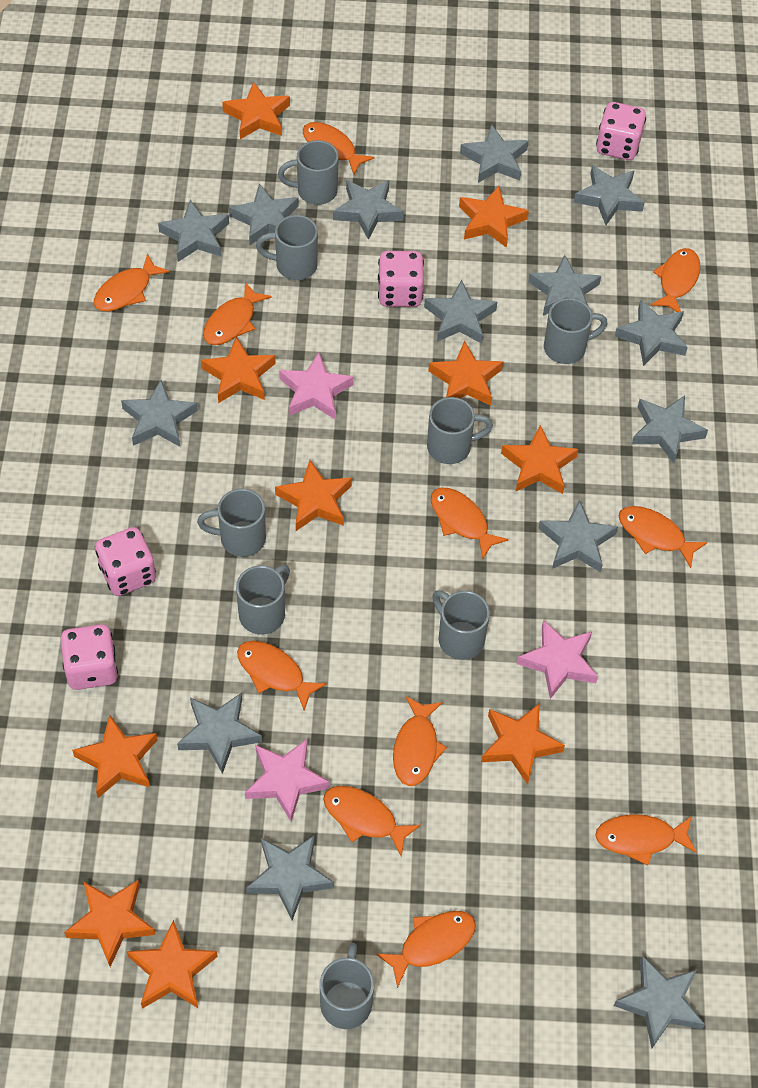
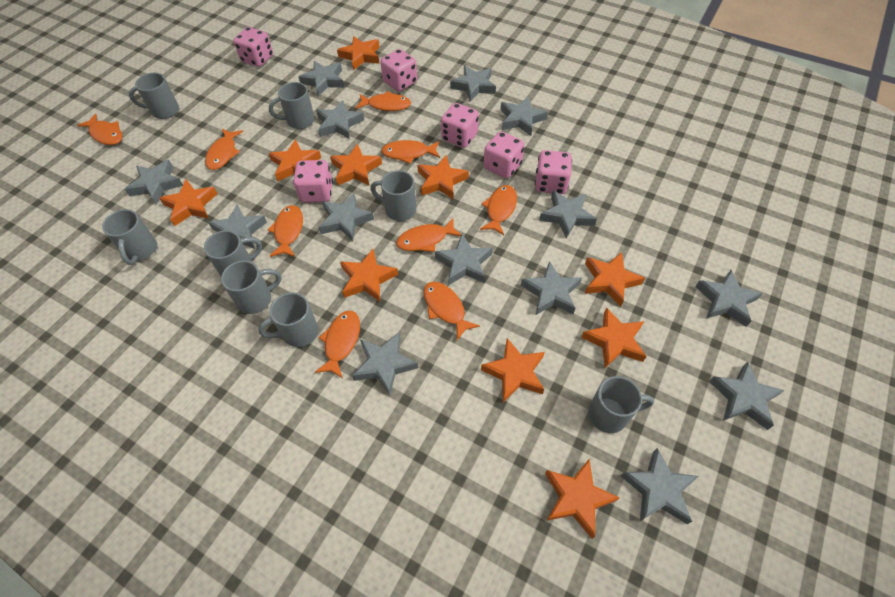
orange fish: [94,253,170,311] [203,282,272,345] [237,641,327,710] [303,122,375,174] [323,786,421,856] [376,911,476,988] [393,696,447,786] [431,488,509,559] [595,814,697,865] [619,506,708,568] [651,248,700,312] = 11 -> [77,114,123,145] [205,129,243,170] [268,205,303,257] [315,311,360,378] [356,91,411,111] [381,140,440,164] [396,218,462,252] [423,282,480,340] [480,185,517,235] = 9
pink dice: [61,624,118,690] [95,527,156,596] [378,251,424,307] [596,102,646,160] = 4 -> [233,27,273,67] [293,160,333,203] [380,49,417,91] [441,103,479,148] [484,131,524,178] [535,150,572,194] = 6
pink star: [245,739,330,822] [279,353,354,419] [517,620,598,699] = 3 -> none = 0

